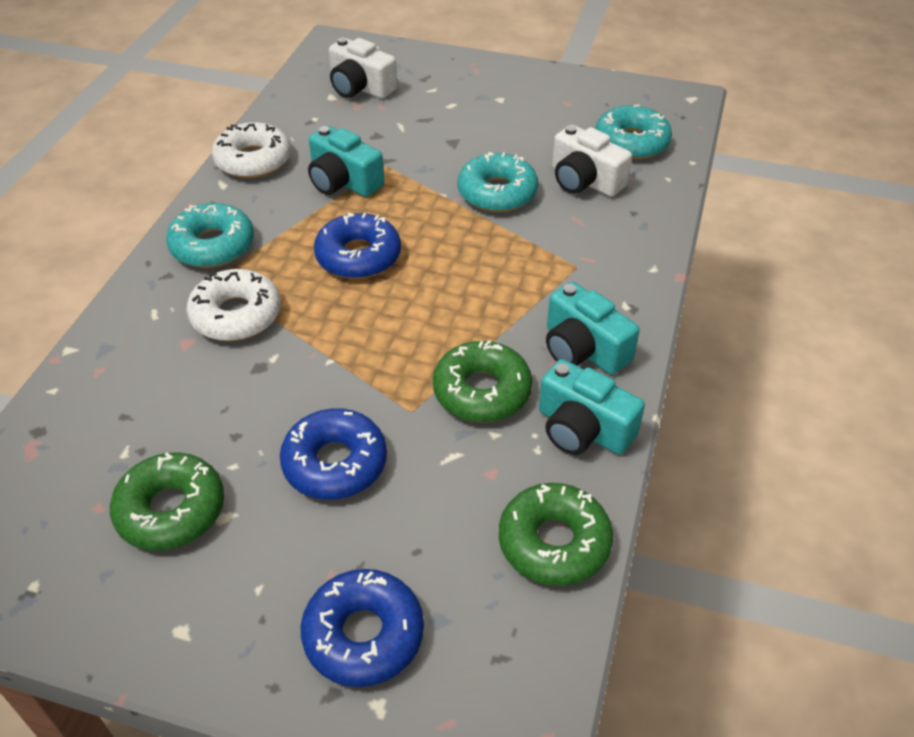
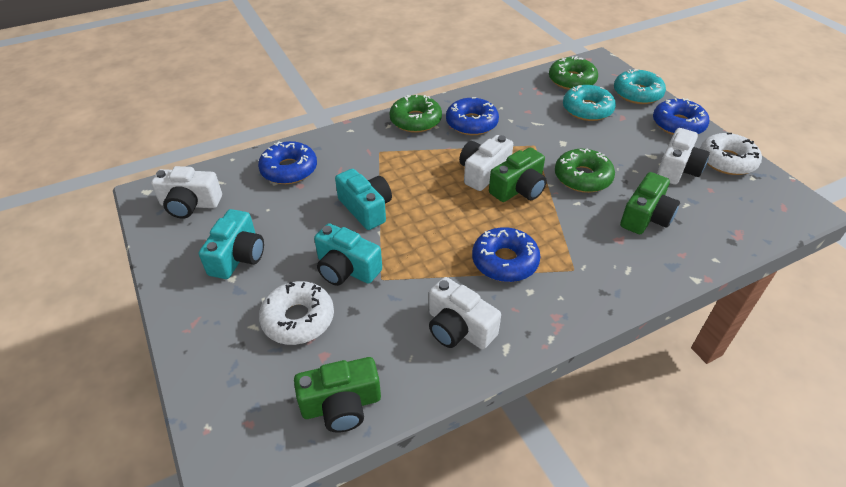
blue donut: [280,408,387,500] [301,569,424,687] [314,212,401,279] = 3 -> [258,141,317,184] [446,97,499,135] [472,227,541,282] [653,98,709,135] = 4
green camera: none = 0 -> [294,357,381,433] [489,147,547,202] [620,172,680,234] = 3
turquoise donut: [166,203,254,268] [458,152,538,212] [595,105,672,160] = 3 -> [563,85,616,121] [614,69,666,104] = 2
white camera: [329,38,397,99] [552,125,632,197] = 2 -> [151,166,222,219] [429,277,501,349] [459,135,513,191] [657,128,710,185] = 4

